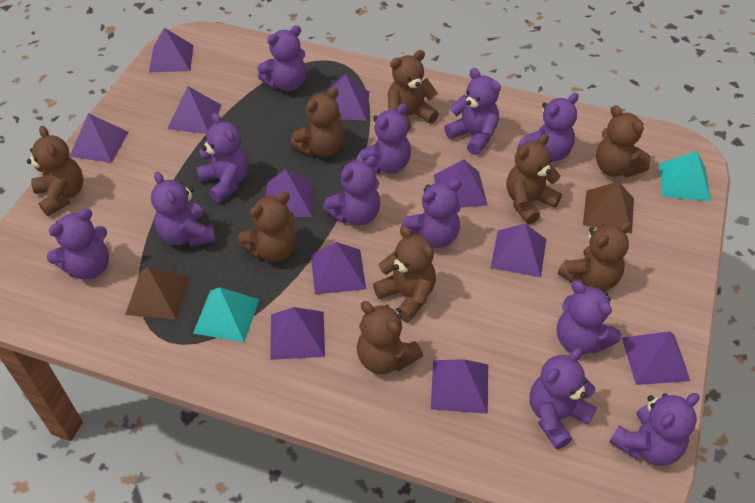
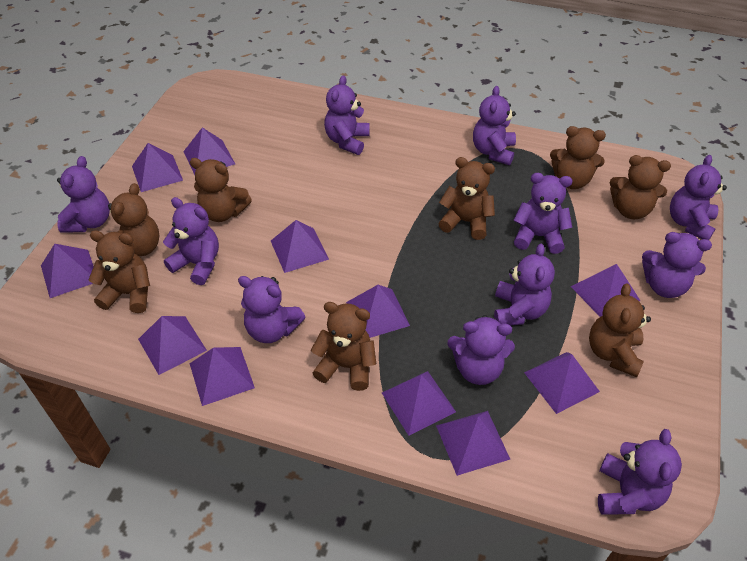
brown pyramid: [125,267,189,320] [583,181,634,234] = 2 -> none = 0
brown teddy bear: [27,126,83,216] [238,192,296,262] [290,88,344,157] [357,301,423,374] [373,226,436,322] [388,50,439,131] [507,134,562,224] [558,221,632,291] [596,105,651,177] = 9 -> [89,230,150,313] [108,183,159,256] [190,158,252,222] [311,302,376,391] [438,157,495,240] [550,126,606,189] [589,283,651,377] [610,155,671,219] = 8
purple teddy bear: [47,208,109,280] [151,172,216,247] [196,113,249,203] [257,25,306,91] [323,156,381,225] [356,103,411,174] [401,179,461,248] [444,68,501,155] [517,93,579,162] [530,348,597,449] [557,280,621,355] [609,393,700,466] = 12 -> [57,156,110,232] [163,197,219,285] [238,276,305,343] [324,75,370,155] [447,315,515,385] [473,86,516,165] [494,244,555,326] [513,173,572,254] [598,429,682,514] [642,232,712,298] [670,155,727,240] = 11
turquoise pyramid: [193,287,260,342] [659,151,711,201] = 2 -> none = 0

